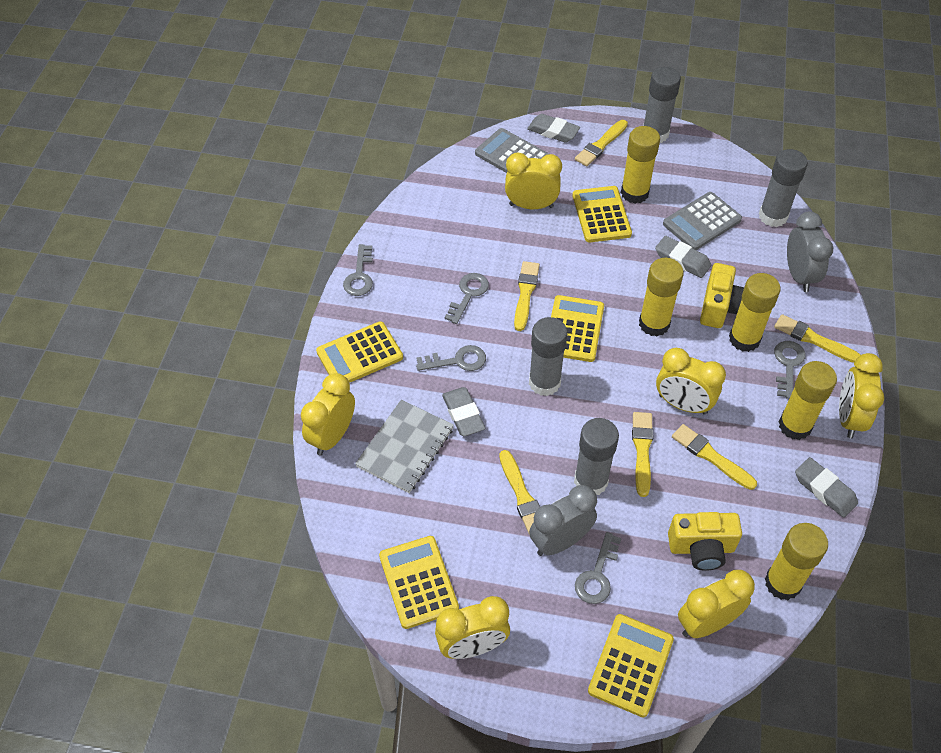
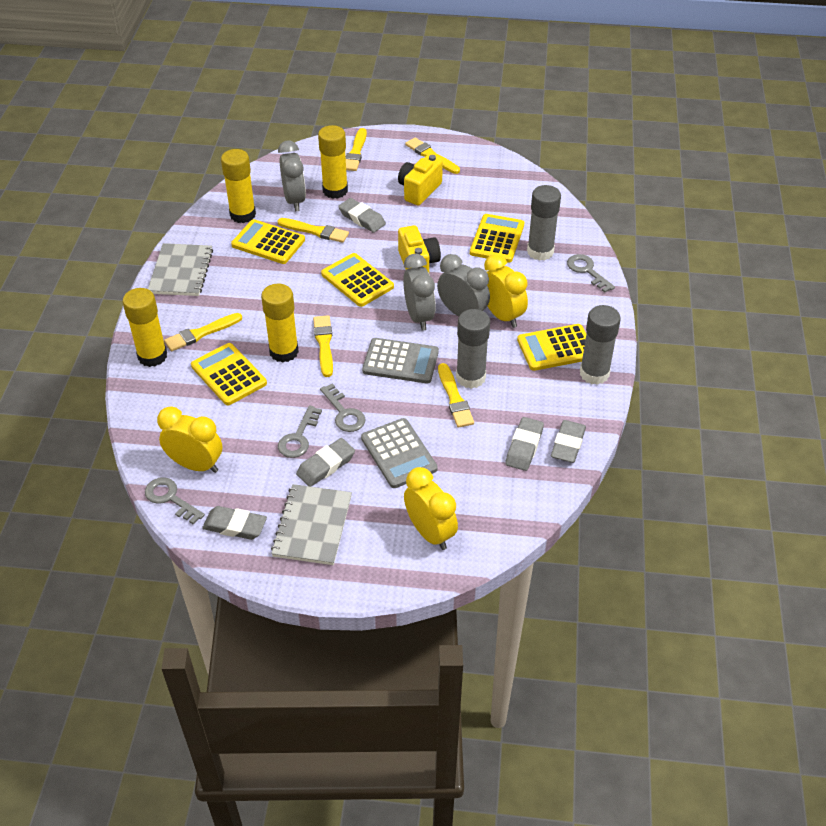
grey clock: [529,485,597,556] [787,211,833,292] = 2 -> [278,140,306,211] [403,254,436,331] [437,254,490,316] = 3
grey eraser: [442,387,486,436] [527,114,580,143] [655,236,711,278] [795,457,858,518] = 4 -> [202,506,267,540] [296,438,355,487] [338,198,386,233] [505,417,544,471] [551,420,586,463] = 5
grey glue stick: [529,317,568,396] [574,418,619,495] [643,67,681,143] [759,149,808,227] = 4 -> [456,309,490,389] [527,185,561,261] [580,305,621,385] = 3
grey key: [343,244,373,296] [416,345,486,371] [445,273,489,324] [575,532,622,604] [774,341,806,399] = 5 -> [145,477,205,525] [278,405,322,458] [320,383,366,432] [567,254,615,293] = 4
grey notebook: [355,400,454,493] = 1 -> [148,243,213,296] [271,484,352,565] = 2
yellow clock: [301,373,355,455] [435,596,510,659] [505,153,562,209] [656,348,726,415] [678,570,755,638] [839,353,884,438] = 6 -> [157,407,222,473] [404,467,458,550] [484,254,528,328] = 3
yellow glue stick: [621,126,660,204] [639,258,684,336] [729,273,780,352] [765,523,828,600] [779,361,837,440] = 5 -> [123,288,167,367] [221,149,256,223] [261,284,299,363] [318,125,348,199] = 4

